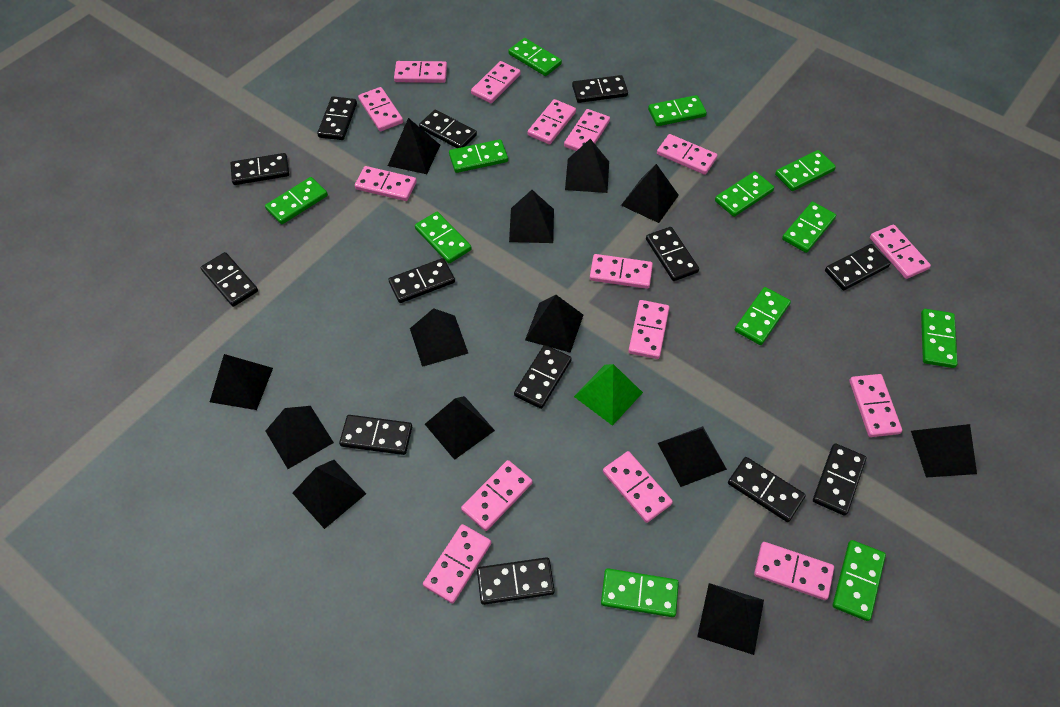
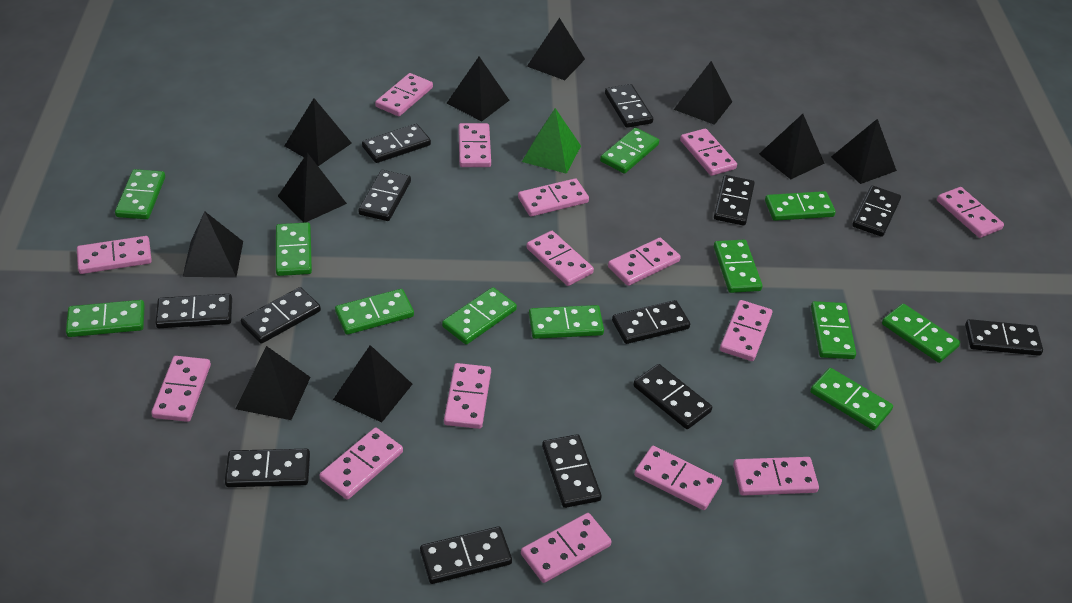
black pyramid: [210,354,273,410] [266,406,334,469] [293,460,366,529] [388,118,440,174] [410,308,468,367] [425,396,495,460] [509,190,554,243] [525,295,583,353] [565,139,609,193] [621,164,679,223] [658,426,727,487] [697,583,764,655] [911,424,977,478] = 13 -> [183,211,243,278] [236,346,310,420] [278,153,347,223] [284,98,352,166] [333,345,412,423] [446,57,510,121] [527,18,585,80] [674,61,732,125] [759,114,825,179] [831,119,897,184] = 10

